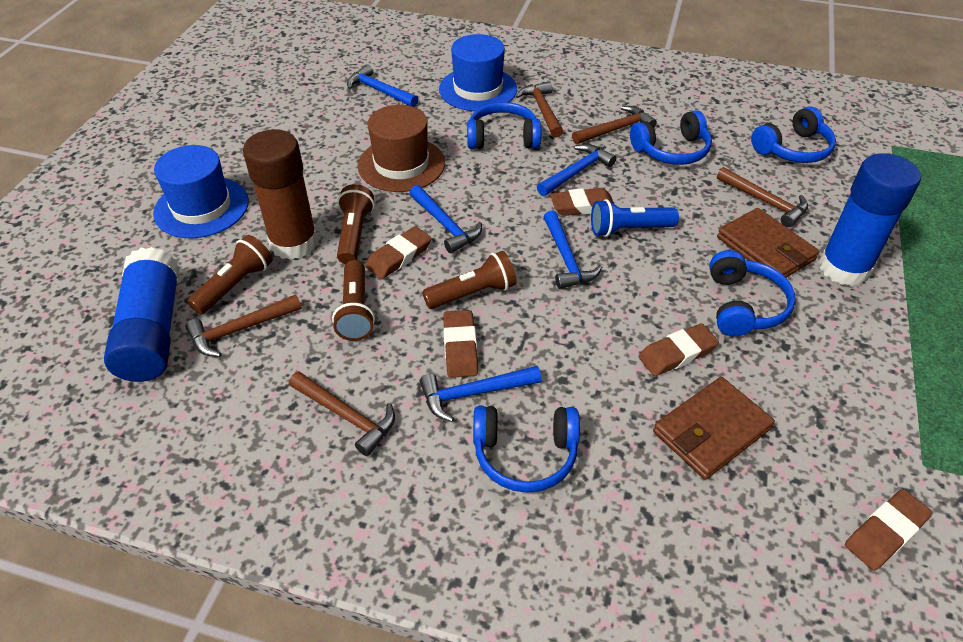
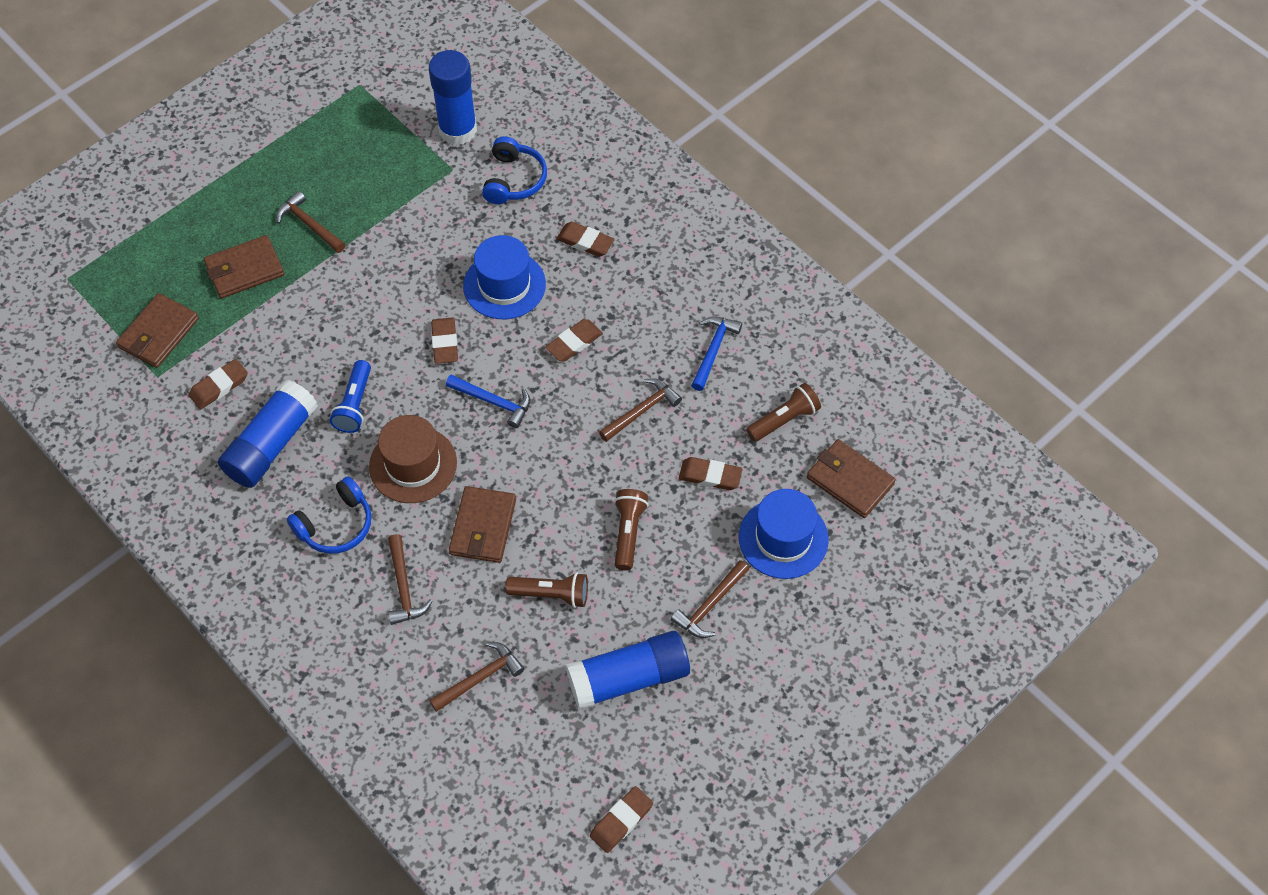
blue glue stick: [104,247,180,382] [819,153,921,286] = 2 -> [218,380,318,488] [429,50,477,145] [566,631,690,709] = 3
blue hammer: [347,64,418,107] [409,185,482,253] [420,366,542,422] [537,144,616,196] [544,210,602,289] = 5 -> [446,375,530,428] [691,316,742,391] = 2
blue headphones: [467,102,541,149] [473,406,580,493] [630,110,712,165] [709,250,796,336] [751,106,836,163] = 5 -> [287,476,371,554] [482,136,547,204] = 2
brown eraser: [366,226,432,279] [443,310,478,378] [550,188,614,216] [639,323,719,376] [845,489,933,571] = 5 -> [189,359,248,410] [431,318,458,364] [545,319,603,362] [556,222,615,257] [590,786,653,853] [679,457,743,490] = 6
brown flashlight: [187,235,273,315] [332,260,375,341] [337,184,374,264] [422,251,517,309] = 4 -> [505,572,588,608] [614,489,648,570] [746,383,821,442] = 3
brown glue stick: [243,130,318,260] = 1 -> none = 0
brown wallet: [653,377,775,480] [717,208,819,278] = 2 -> [116,293,199,368] [204,235,284,299] [449,486,516,563] [807,439,896,518] = 4

